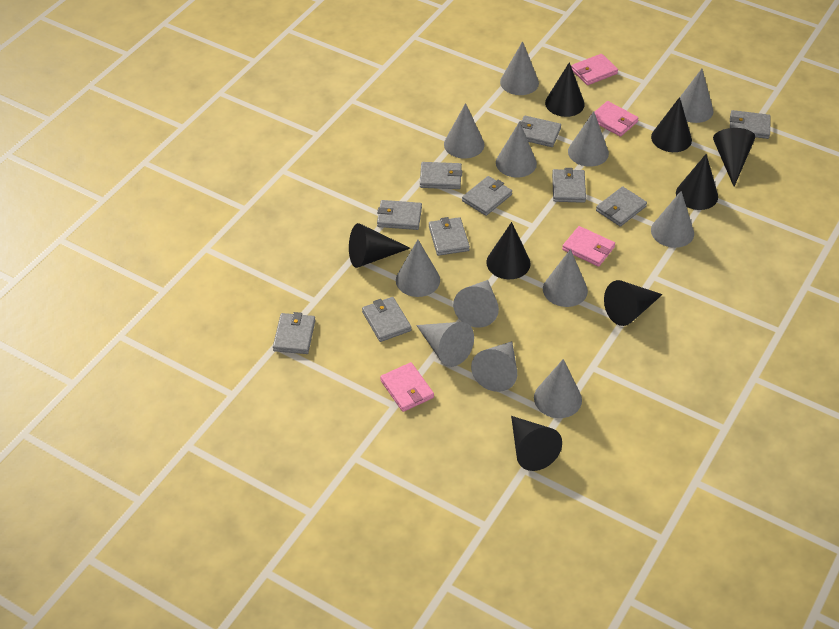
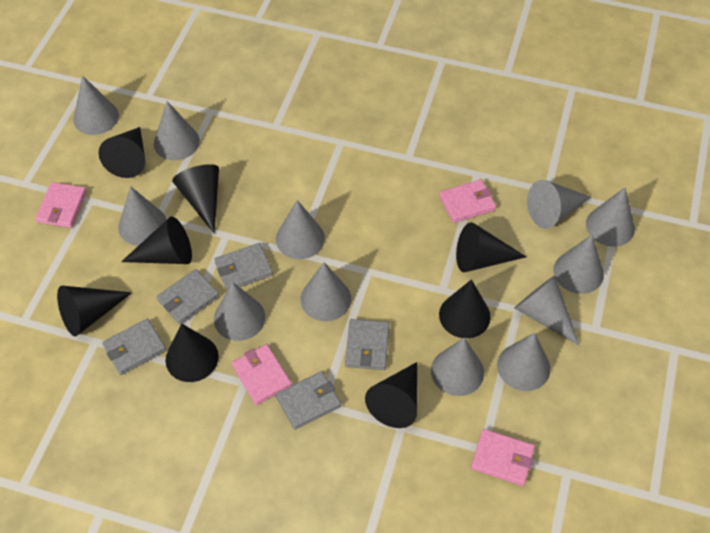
grey wallet: [273,312,315,354] [362,297,411,342] [377,200,422,230] [420,162,462,189] [429,217,470,256] [462,176,512,216] [520,116,561,147] [552,168,586,203] [596,186,647,227] [730,110,771,139] = 10 -> [102,319,166,375] [156,269,219,325] [214,243,273,290] [276,371,341,430] [345,319,389,370] = 5

